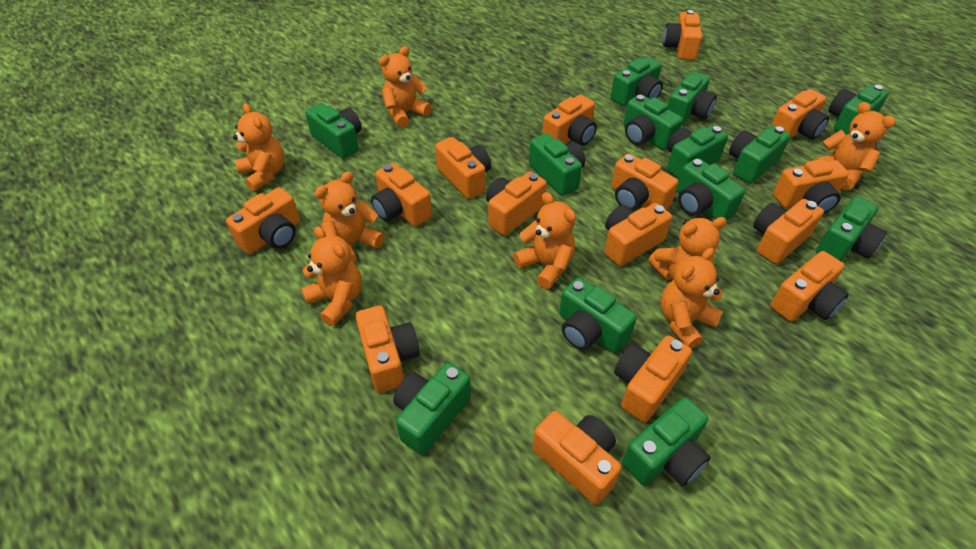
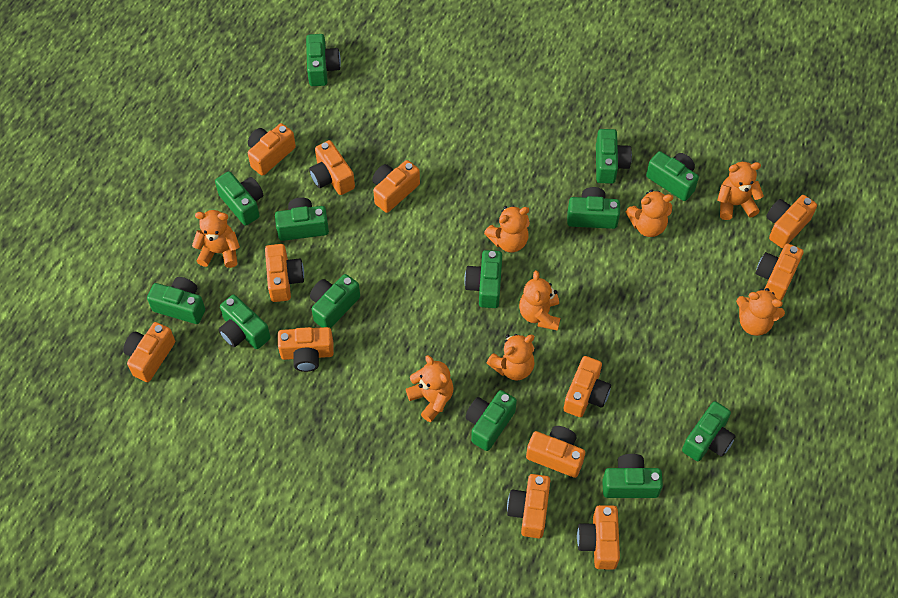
orange camera: [226,187,300,254] [355,305,420,393] [371,163,432,227] [435,137,491,199] [486,172,547,236] [533,411,621,505] [542,95,597,146] [604,203,672,266] [611,154,678,211] [614,336,692,422] [663,10,702,60] [753,199,824,264] [770,251,849,321] [771,89,829,139] [773,159,849,213] = 15 -> [123,322,175,382] [248,123,296,176] [265,244,304,302] [278,327,334,372] [309,140,355,195] [372,160,420,213] [507,474,551,538] [526,426,585,478] [564,356,611,417] [577,505,620,570] [756,243,804,301] [766,195,817,248] = 12

